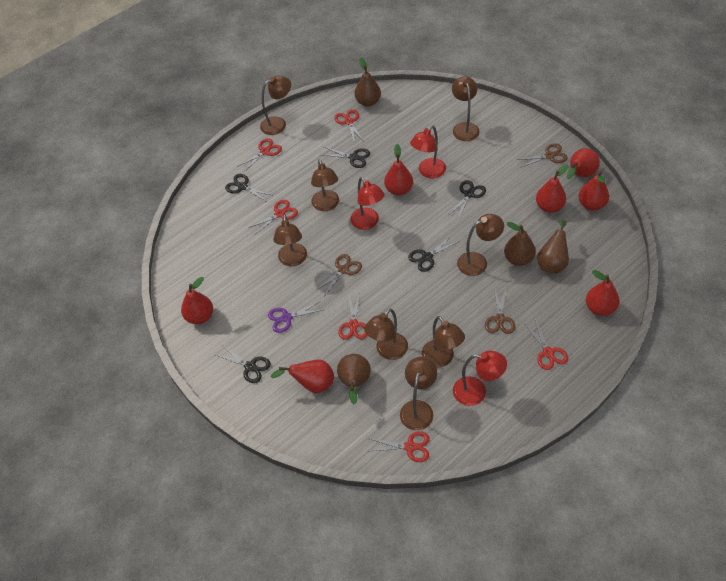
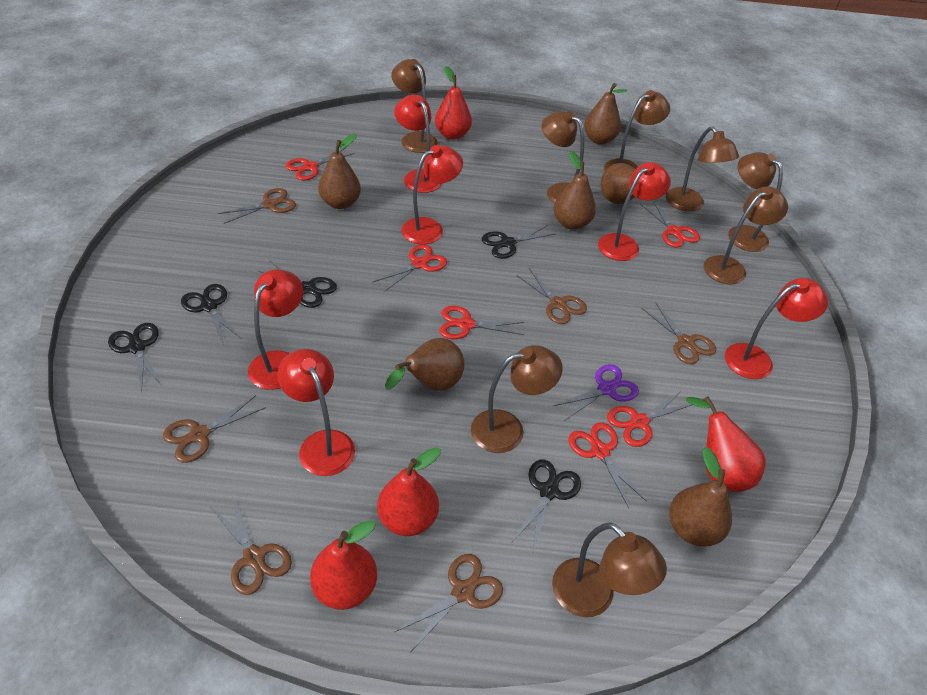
brown pear: [337,354,371,405] [354,58,381,106] [504,222,536,266] [537,220,569,274] = 4 -> [318,134,361,209] [385,338,464,390] [554,151,596,230] [584,83,628,145] [601,163,657,204] [669,447,732,547] = 6
brown scissors: [315,254,362,296] [485,287,515,334] [516,144,568,168] = 3 -> [163,395,266,463] [211,497,292,595] [218,188,296,224] [395,554,503,651] [516,268,587,324] [642,302,716,364] = 6
red lamp: [350,177,385,230] [410,125,446,178] [453,351,507,406] = 3 -> [248,270,303,390] [278,349,355,476] [394,95,442,193] [401,145,463,244] [598,162,671,261] [725,278,828,379] = 6
red pear: [181,277,213,324] [271,359,334,393] [384,144,413,195] [536,164,569,213] [567,148,600,179] [578,171,609,211] [586,270,619,316] = 7 -> [310,520,377,610] [377,447,441,536] [435,66,472,140] [686,396,766,492] = 4

